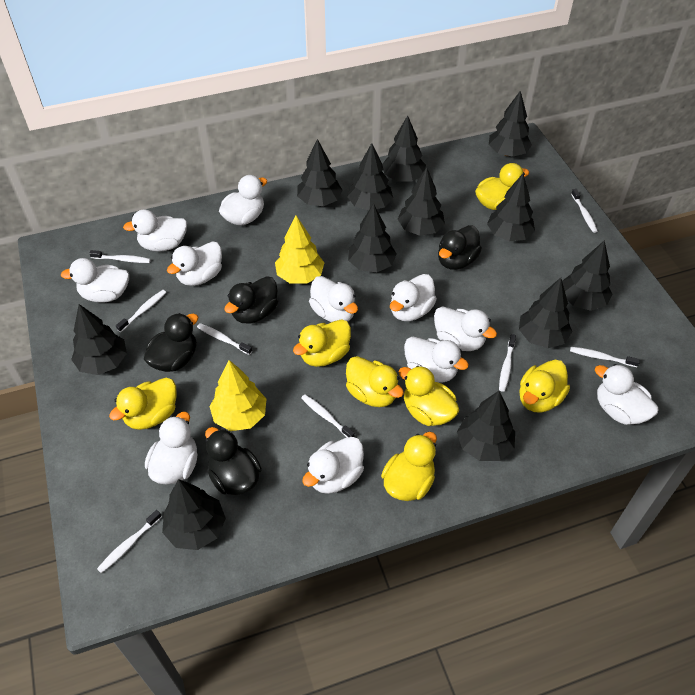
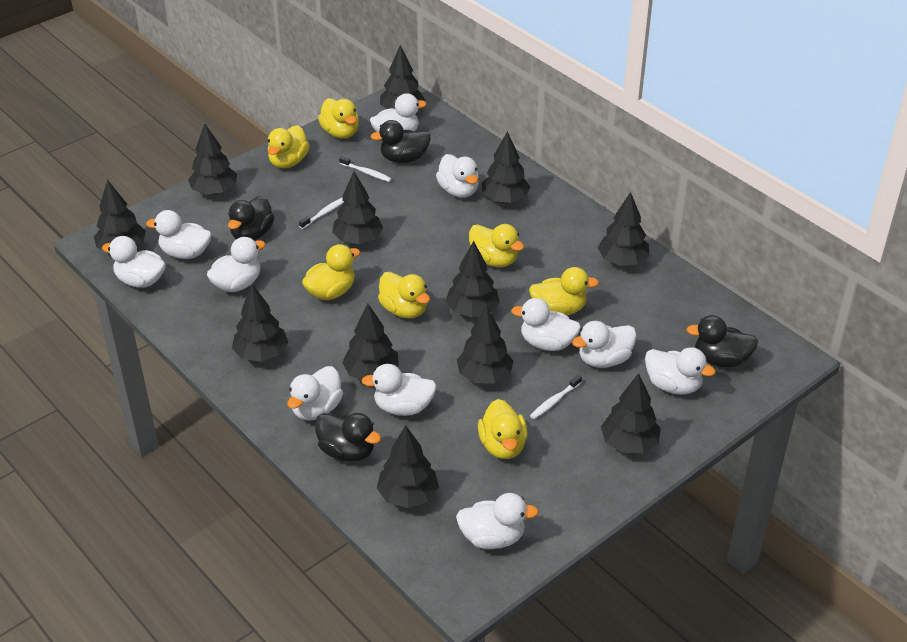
white toothbrush: [89,250,151,263] [97,510,162,573] [116,290,166,332] [197,323,252,355] [301,394,355,438] [499,334,516,392] [570,347,640,367] [571,189,598,233] = 8 -> [299,197,344,229] [339,156,392,182] [530,375,582,419] = 3
yellow tree: [209,360,266,431] [275,215,324,284] = 2 -> none = 0

